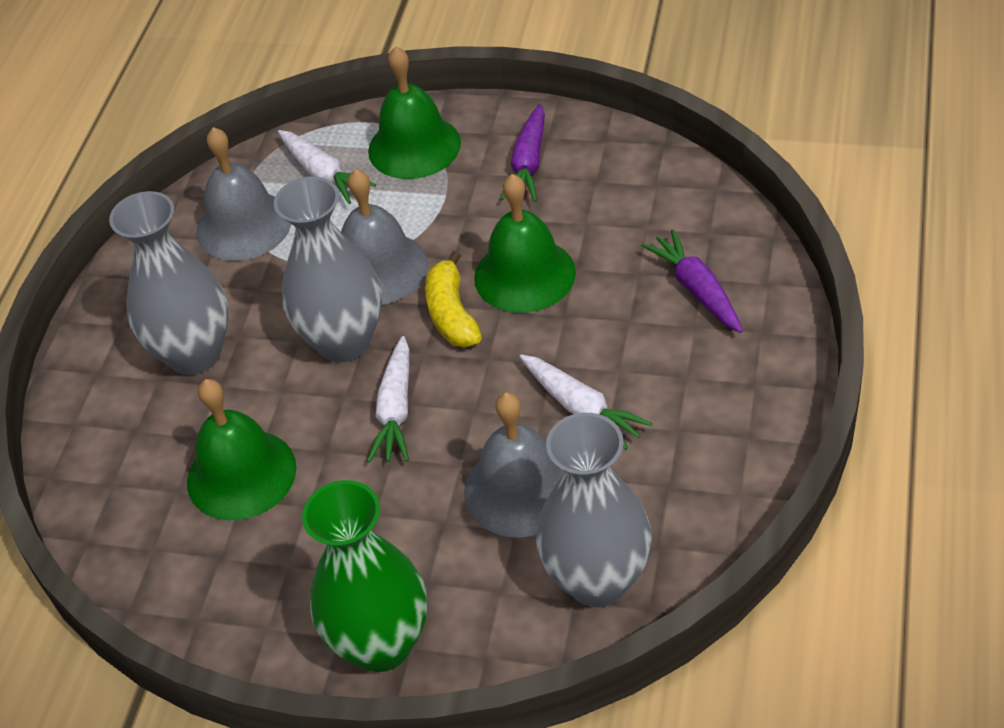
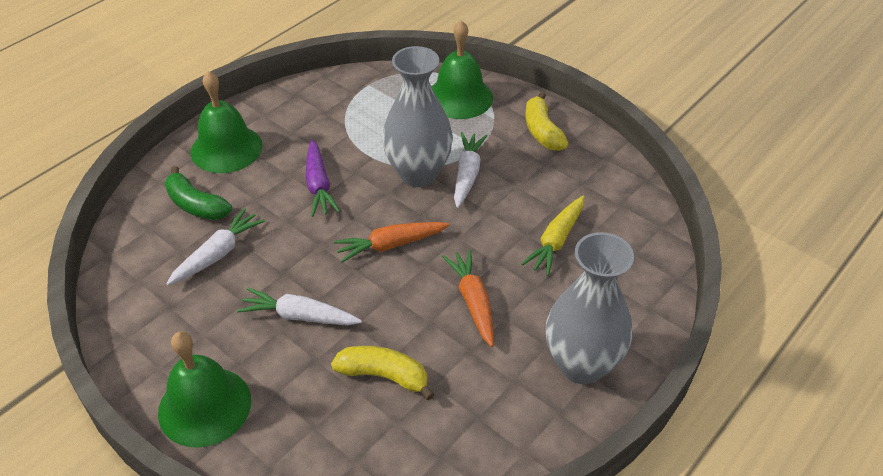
green banana: none = 0 -> [165,166,232,220] = 1
green vase: [302,480,427,672] = 1 -> none = 0
grey bell: [196,127,291,261] [341,169,428,305] [464,392,564,538] = 3 -> none = 0
grey vase: [109,191,229,375] [274,176,382,362] [536,413,652,607] = 3 -> [382,46,453,187] [546,232,634,384] = 2
orange carrot: none = 0 -> [334,222,449,263] [442,249,494,347] = 2
purple carrot: [501,104,545,202] [642,229,743,333] = 2 -> [305,140,340,217] = 1
yellow banana: [425,251,482,347] = 1 -> [331,346,434,401] [525,92,568,151] = 2
yellow carrot: none = 0 -> [521,196,584,276] = 1

